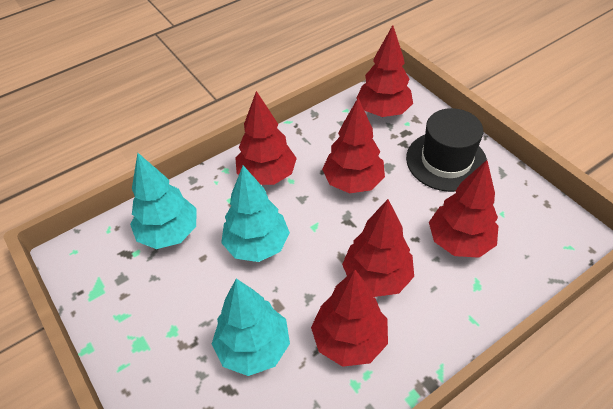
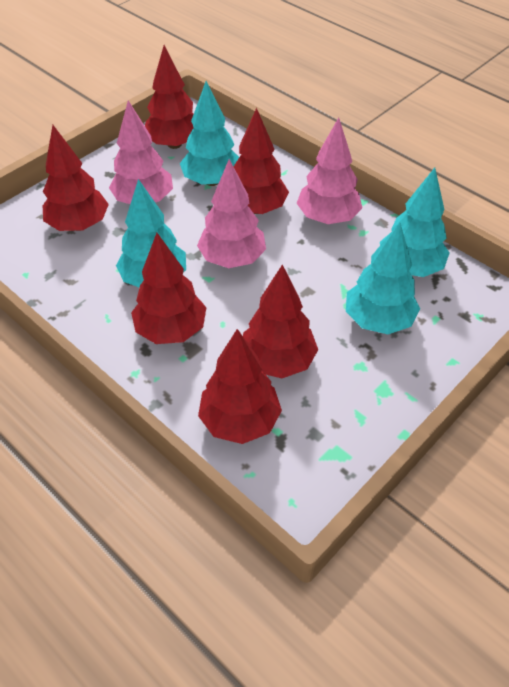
black hat: [406,108,487,192] = 1 -> none = 0
pink tree: none = 0 -> [109,100,173,204] [197,159,266,268] [297,118,362,224] = 3
turquoise tree: [130,153,197,249] [212,278,290,376] [221,165,290,262] = 3 -> [116,179,186,288] [180,81,239,186] [346,222,420,334] [380,168,450,277] = 4

